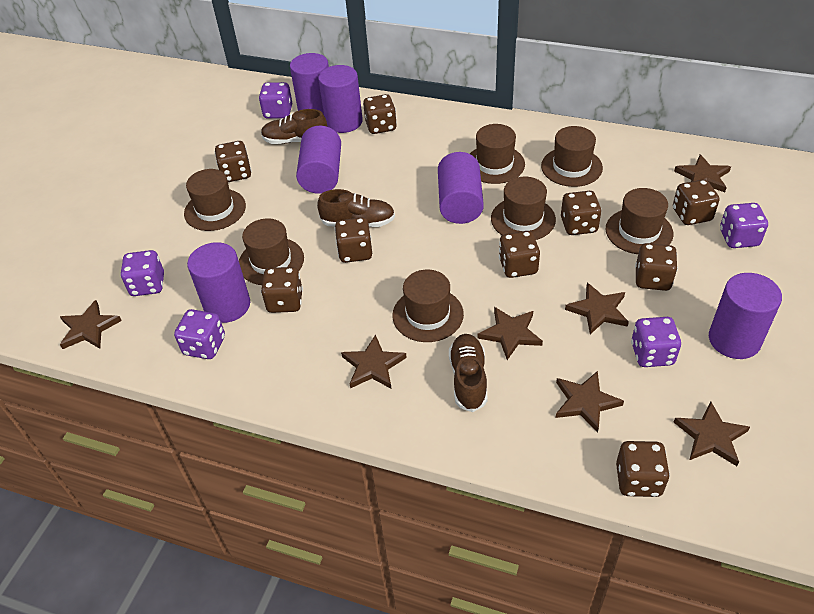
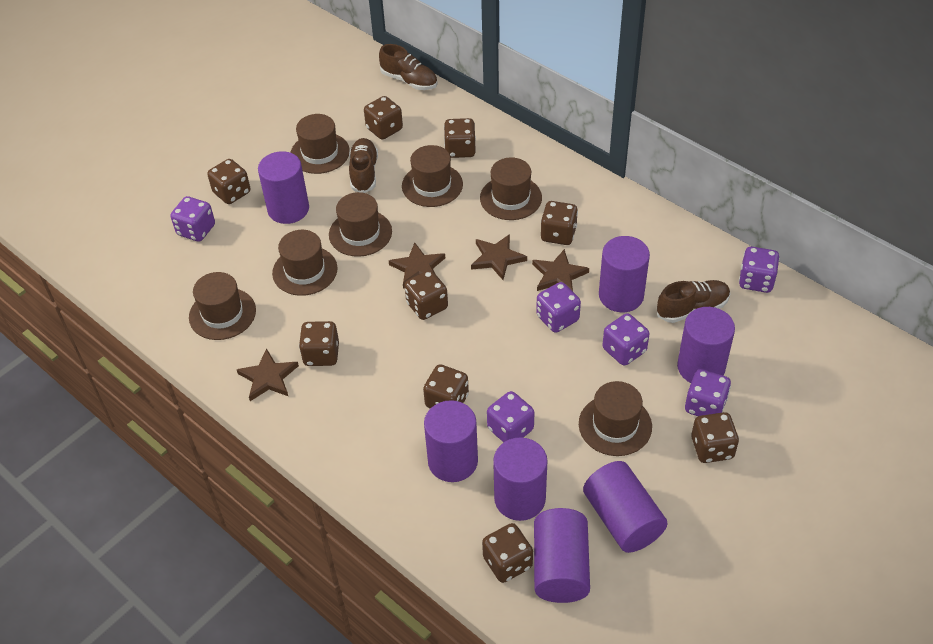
brown star: [60,300,122,349] [341,334,407,389] [477,307,543,360] [556,371,624,433] [565,283,629,334] [673,401,750,466] [674,154,731,192] = 7 -> [237,348,299,401] [389,242,445,289] [471,234,527,280] [532,249,589,291] = 4
purple cylinder: [187,242,250,323] [290,53,329,115] [296,126,341,194] [318,65,363,133] [438,152,484,224] [709,273,782,359] = 6 -> [258,151,309,224] [424,400,478,482] [493,437,547,521] [534,508,590,603] [583,461,668,553] [599,236,650,312] [677,307,735,383] = 7
purple dice: [120,250,164,296] [174,309,225,359] [259,82,292,119] [631,317,681,367] [720,203,768,248] = 5 -> [171,196,215,242] [487,391,534,442] [536,282,581,333] [603,313,649,366] [685,369,731,416] [739,247,780,293] = 6

